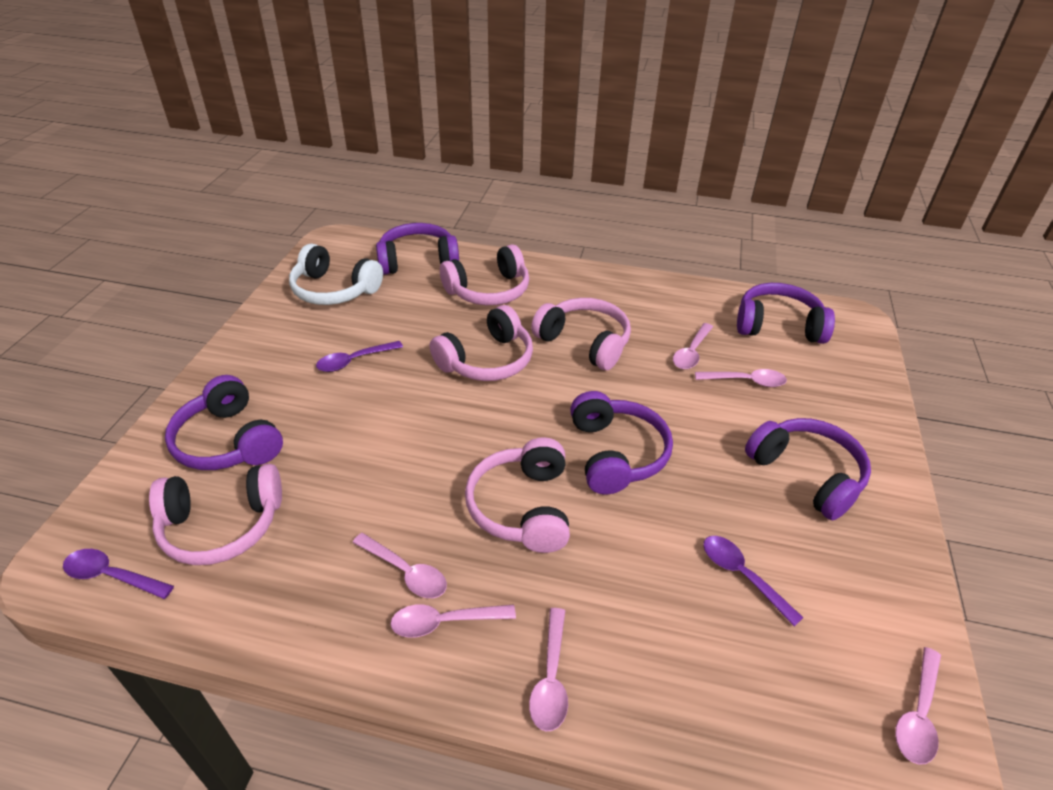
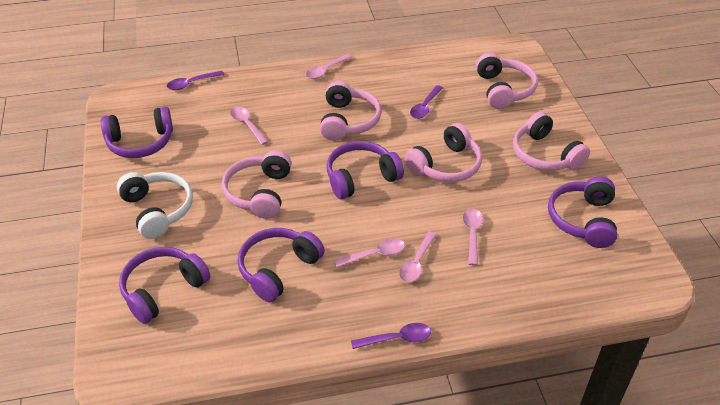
pink spoon: [352,533,447,598] [390,604,516,638] [529,608,568,731] [673,323,713,369] [695,369,787,387] [895,647,941,765] = 6 -> [230,106,268,145] [306,54,352,79] [334,238,405,268] [399,232,436,283] [463,209,483,265] = 5

